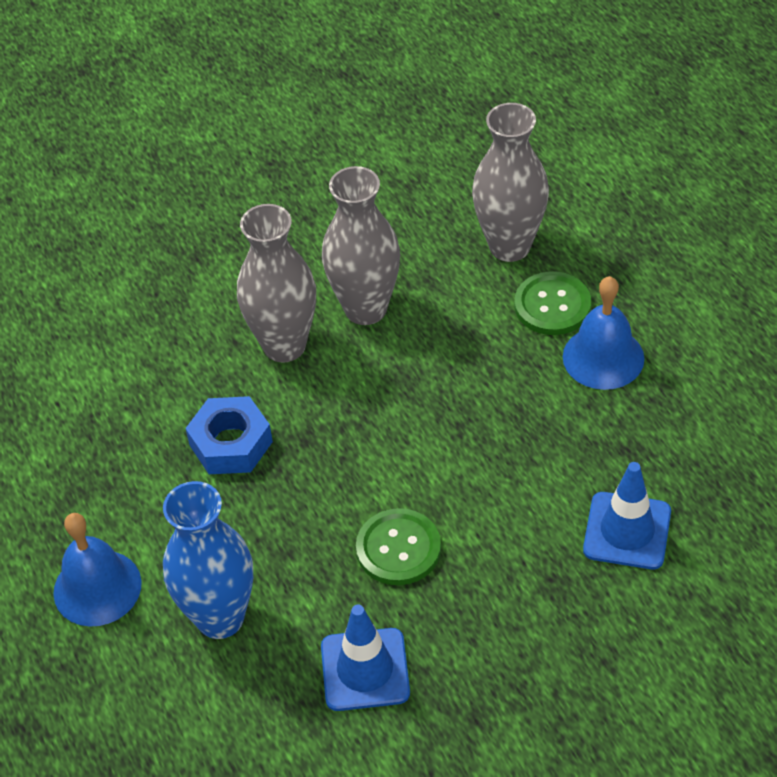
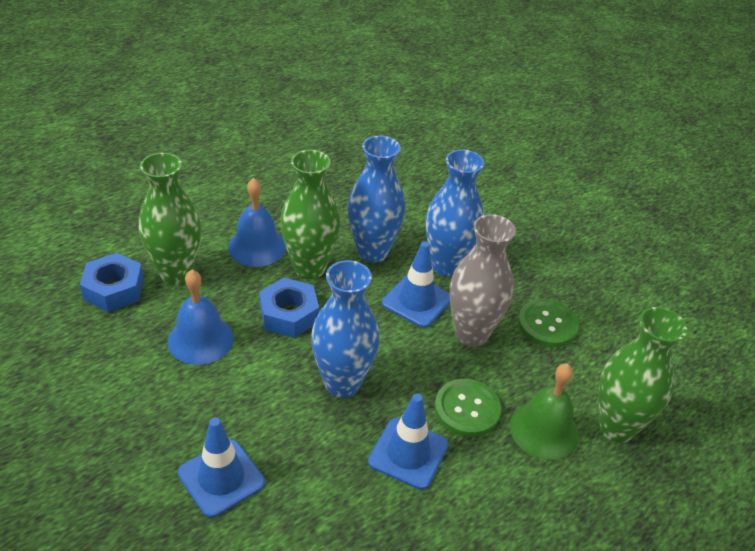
blue nut: [185,396,273,474] = 1 -> [80,253,144,312] [259,278,319,338] = 2
blue traffic cone: [321,605,410,711] [583,462,671,569] = 2 -> [178,417,265,518] [368,394,448,490] [382,241,450,328] = 3
blue vase: [163,481,253,639] = 1 -> [311,260,380,398] [347,136,405,263] [426,150,484,277] = 3
green bell: none = 0 -> [510,363,579,460] = 1
green vase: none = 0 -> [138,153,201,285] [280,150,340,279] [598,307,687,443] = 3
grey vase: [237,204,316,363] [322,166,400,325] [472,103,549,262] = 3 -> [450,214,516,346] = 1

